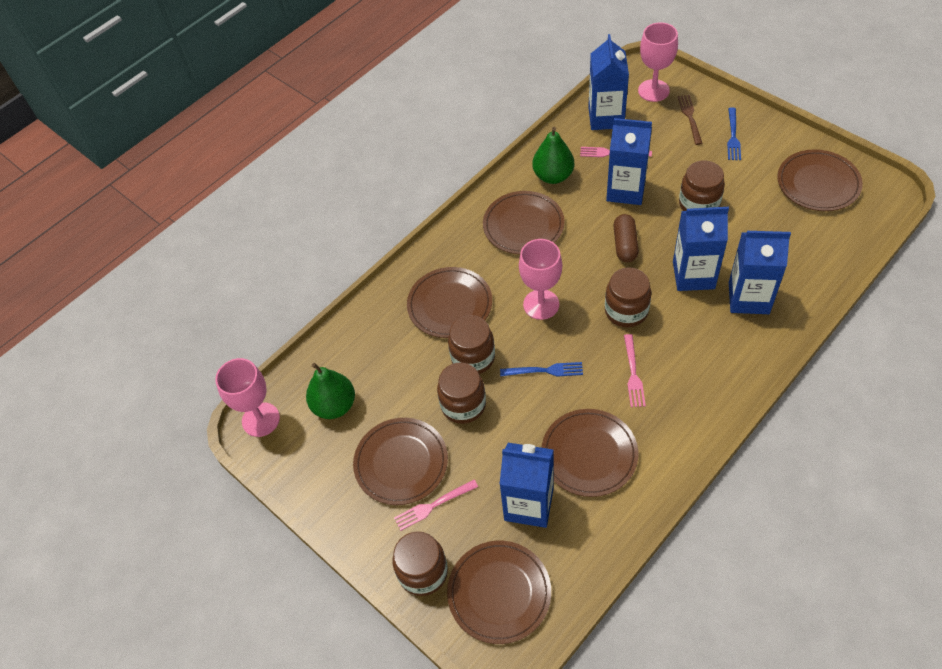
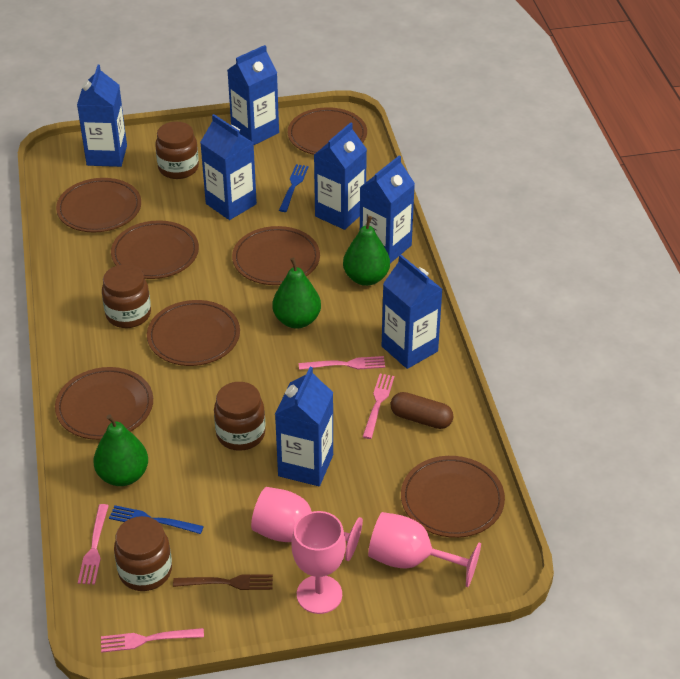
blue carton: [499,443,554,528] [588,34,629,130] [606,118,652,205] [673,207,729,291] [729,231,791,314] = 5 -> [77,65,127,167] [200,114,257,220] [228,45,279,145] [275,367,333,486] [314,122,367,230] [360,156,415,263] [382,255,443,369] = 7
brown jar: [392,531,448,596] [437,362,486,424] [448,315,495,374] [605,267,651,327] [679,160,725,211] = 5 -> [102,264,151,328] [114,516,172,591] [155,122,199,179] [214,382,266,451] = 4
brown plate: [353,418,448,505] [407,267,492,338] [447,541,551,644] [483,191,565,255] [542,409,638,497] [777,149,863,211] = 6 -> [55,367,153,440] [56,178,141,232] [111,220,199,279] [147,300,240,366] [232,226,320,285] [288,107,367,155] [401,456,505,538] = 7
green pear: [306,363,355,419] [532,127,574,184] = 2 -> [94,414,148,486] [272,257,321,329] [343,216,390,286] = 3
pink fork: [394,480,478,531] [580,147,652,157] [624,334,646,407] = 3 -> [78,504,109,584] [101,628,204,653] [299,356,385,370] [362,374,394,439] = 4

